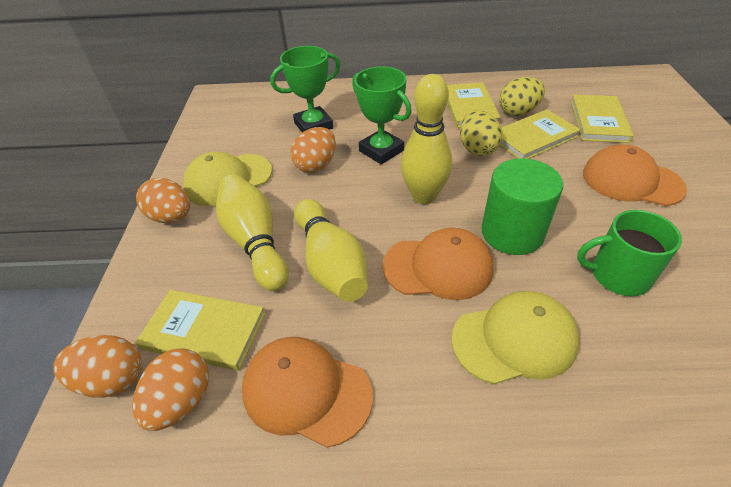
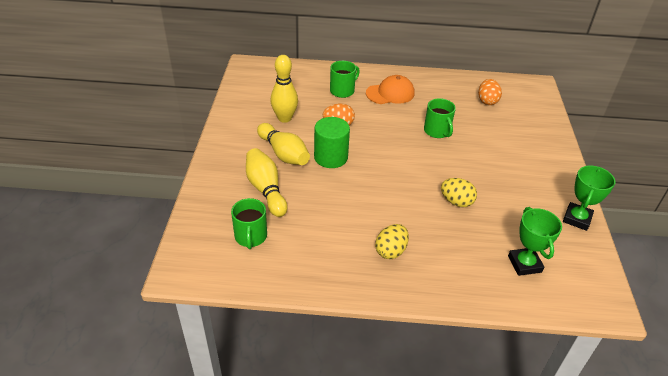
green mug: [577,210,682,296] = 1 -> [231,198,267,249] [330,61,360,98] [424,98,456,138] = 3
orange cap: [242,337,373,448] [383,228,494,300] [583,145,687,206] = 3 -> [366,75,414,104] = 1
orange egg: [53,335,142,398] [132,348,209,431] [136,178,190,223] [291,127,336,173] = 4 -> [323,103,355,125] [478,79,502,105] = 2
yellow book: [135,290,265,371] [447,82,501,128] [500,109,581,159] [571,94,634,143] = 4 -> none = 0
yellow cap: [183,152,272,206] [452,291,580,384] = 2 -> none = 0

